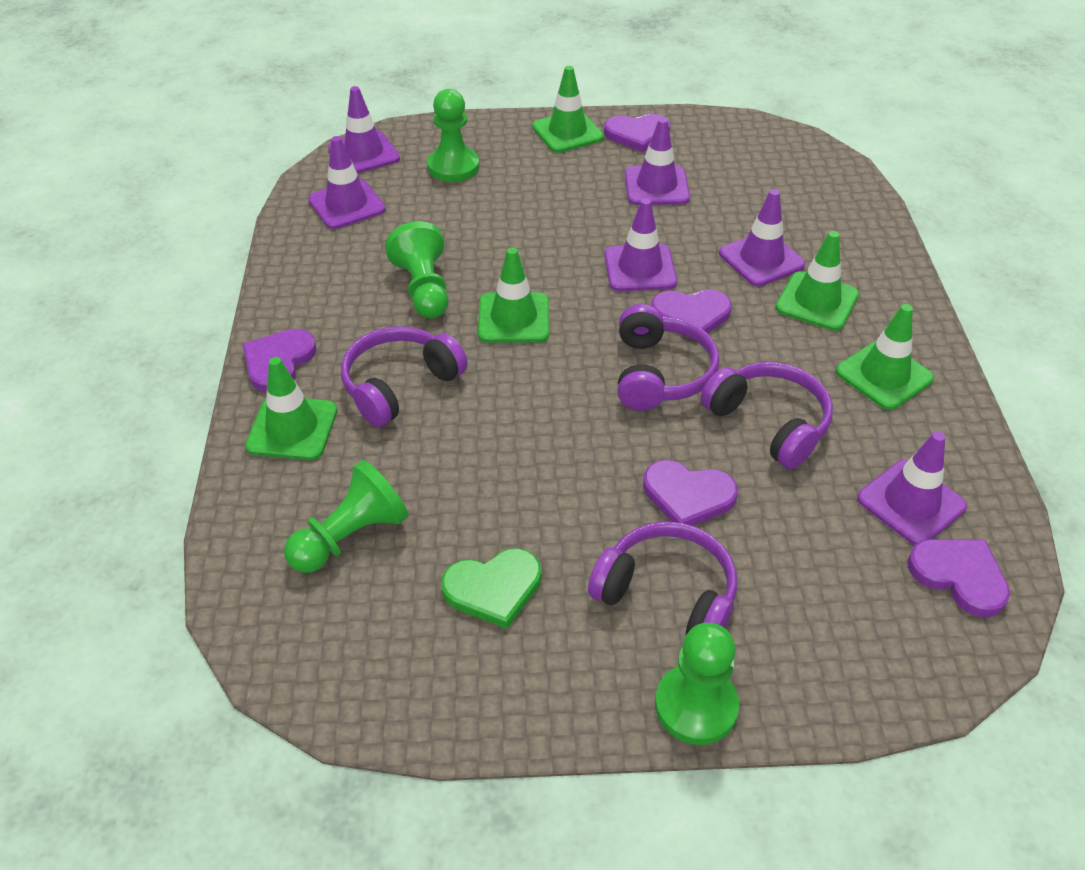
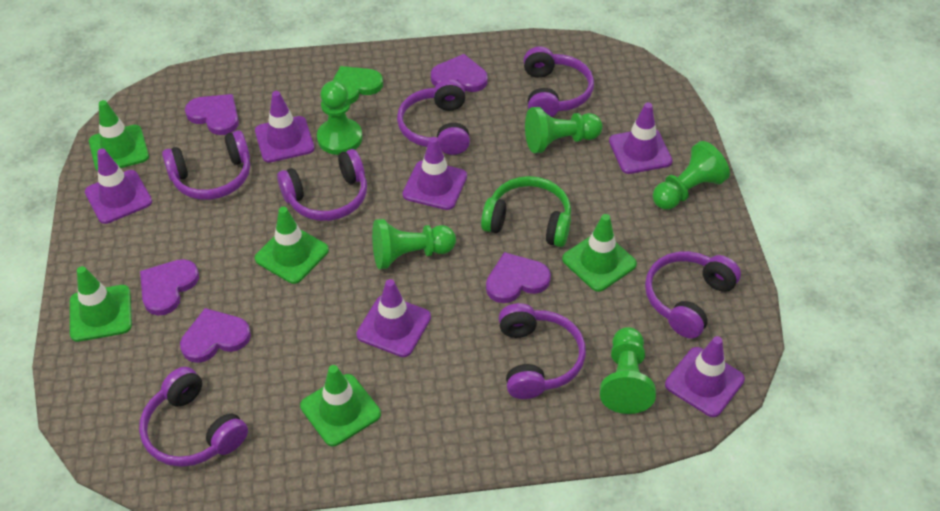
green headphones: none = 0 -> [481,176,571,247] = 1
green pawn: [284,460,408,573] [385,221,448,319] [427,89,479,182] [655,623,739,745] = 4 -> [317,81,362,155] [372,219,456,269] [525,107,603,153] [600,327,656,414] [653,141,730,210] = 5
purple headphones: [341,326,468,427] [588,521,737,634] [618,304,719,411] [701,362,833,469] = 4 -> [139,367,248,467] [162,130,250,200] [277,149,367,221] [397,79,470,155] [499,303,586,399] [523,46,594,117] [645,251,741,339] = 7

